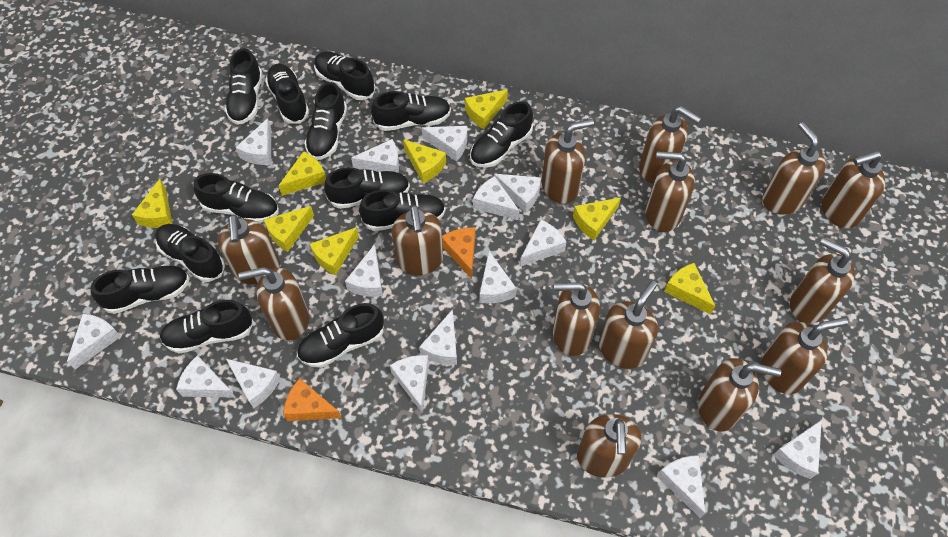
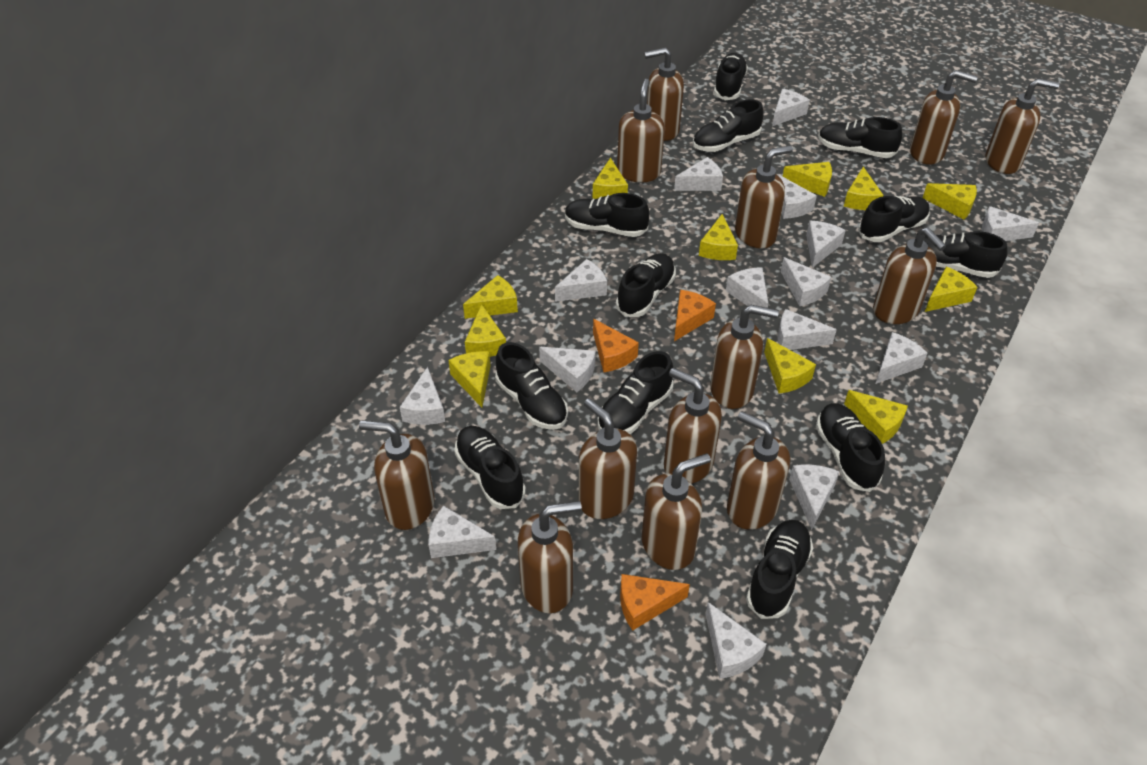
black shoe: [91,265,190,314] [155,224,225,282] [160,300,254,353] [193,173,279,223] [225,48,262,125] [265,64,309,124] [297,303,384,368] [304,82,347,160] [314,51,375,100] [324,167,410,209] [359,190,446,231] [371,91,451,131] [470,101,533,168] = 13 -> [454,426,526,509] [495,342,568,430] [565,193,649,237] [598,351,673,434] [616,253,676,317] [693,99,763,152] [714,53,748,101] [746,519,813,619] [816,403,885,492] [818,117,902,158] [858,196,930,242] [923,231,1008,278] = 12
brown soap dispenser: [217,215,280,284] [238,267,309,340] [392,205,443,275] [542,119,594,204] [553,282,600,356] [577,414,641,478] [599,281,658,369] [639,106,701,183] [646,152,695,232] [698,358,781,432] [761,317,848,394] [762,122,826,215] [790,238,855,324] [822,151,886,229] = 14 -> [359,420,435,530] [518,501,582,613] [579,398,637,519] [617,79,665,182] [642,453,711,570] [644,47,684,141] [664,368,722,484] [710,305,779,409] [727,411,790,530] [735,145,793,249] [873,227,946,324] [910,70,978,165] [986,78,1059,174] = 13
orange cheese: [283,378,342,421] [442,227,475,279] = 2 -> [593,319,639,372] [620,574,690,631] [674,290,716,341] = 3
yellow cheese: [132,179,172,228] [264,206,314,252] [278,151,326,196] [310,227,359,275] [403,139,446,183] [465,89,508,129] [573,197,621,240] [664,263,715,314] = 8 -> [448,351,491,408] [463,275,518,319] [465,304,506,357] [593,158,628,199] [699,214,738,260] [764,338,816,394] [783,162,832,197] [844,167,883,210] [844,390,908,444] [923,183,977,220] [925,267,977,312] = 11

